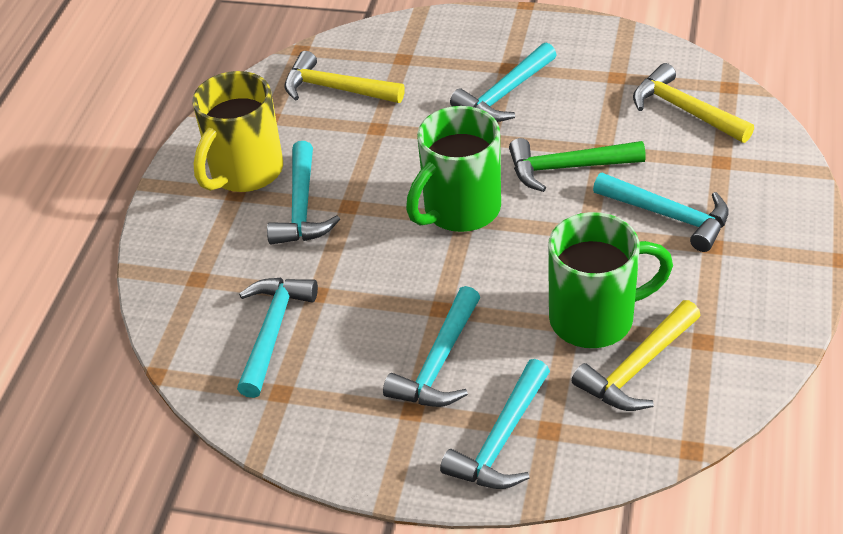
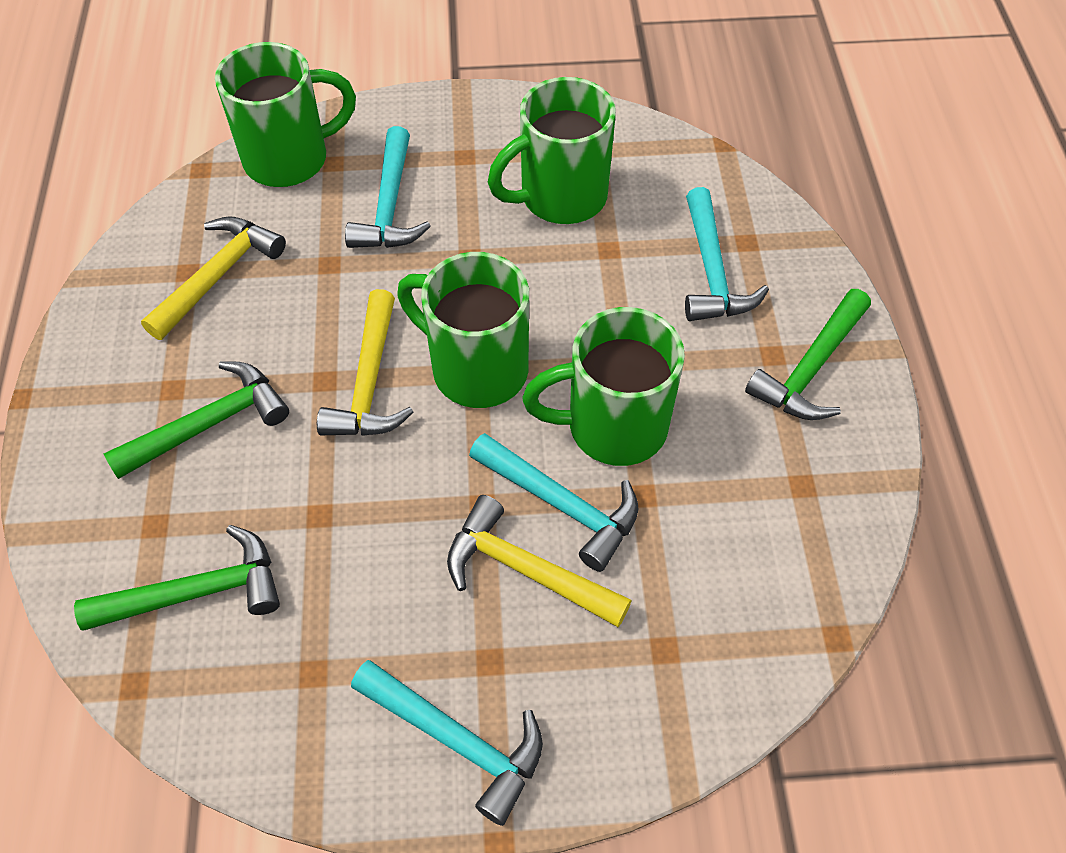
green hammer: [509,138,646,192] = 1 -> [74,525,280,631] [104,361,289,479] [745,289,871,420] = 3
green mug: [406,106,501,232] [548,212,673,348] = 2 -> [215,42,356,187] [397,252,529,408] [488,77,616,224] [522,307,685,466] = 4
turquoise hammer: [237,278,318,398] [267,141,340,244] [383,286,480,407] [440,359,550,489] [450,42,557,122] [593,173,729,252] = 6 -> [345,126,431,248] [351,660,543,826] [469,433,639,572] [685,187,769,321] = 4
yellow mug: [192,71,283,192] = 1 -> none = 0

